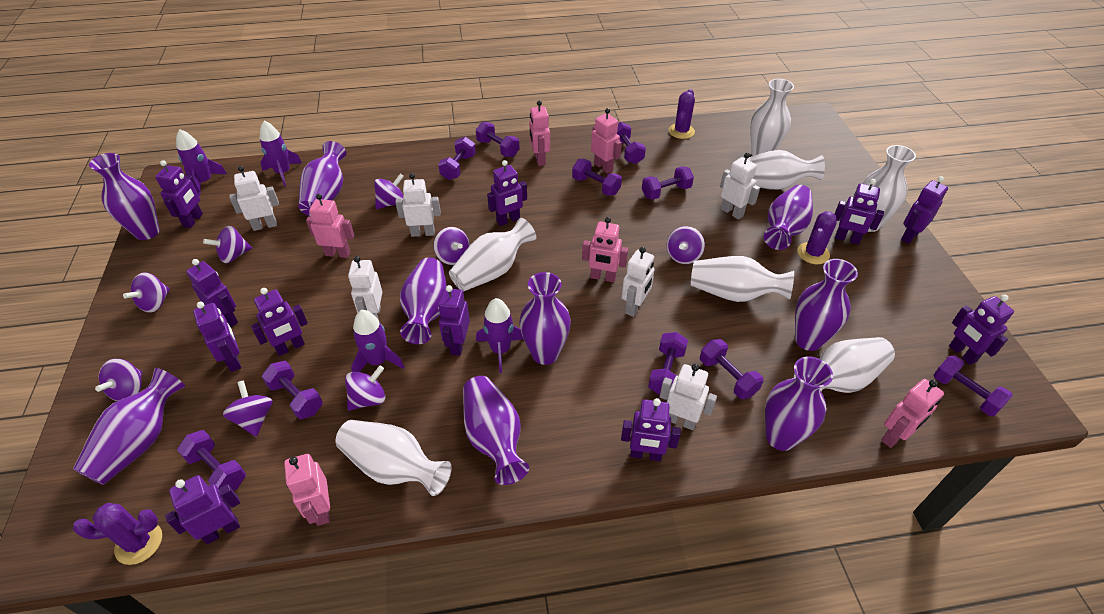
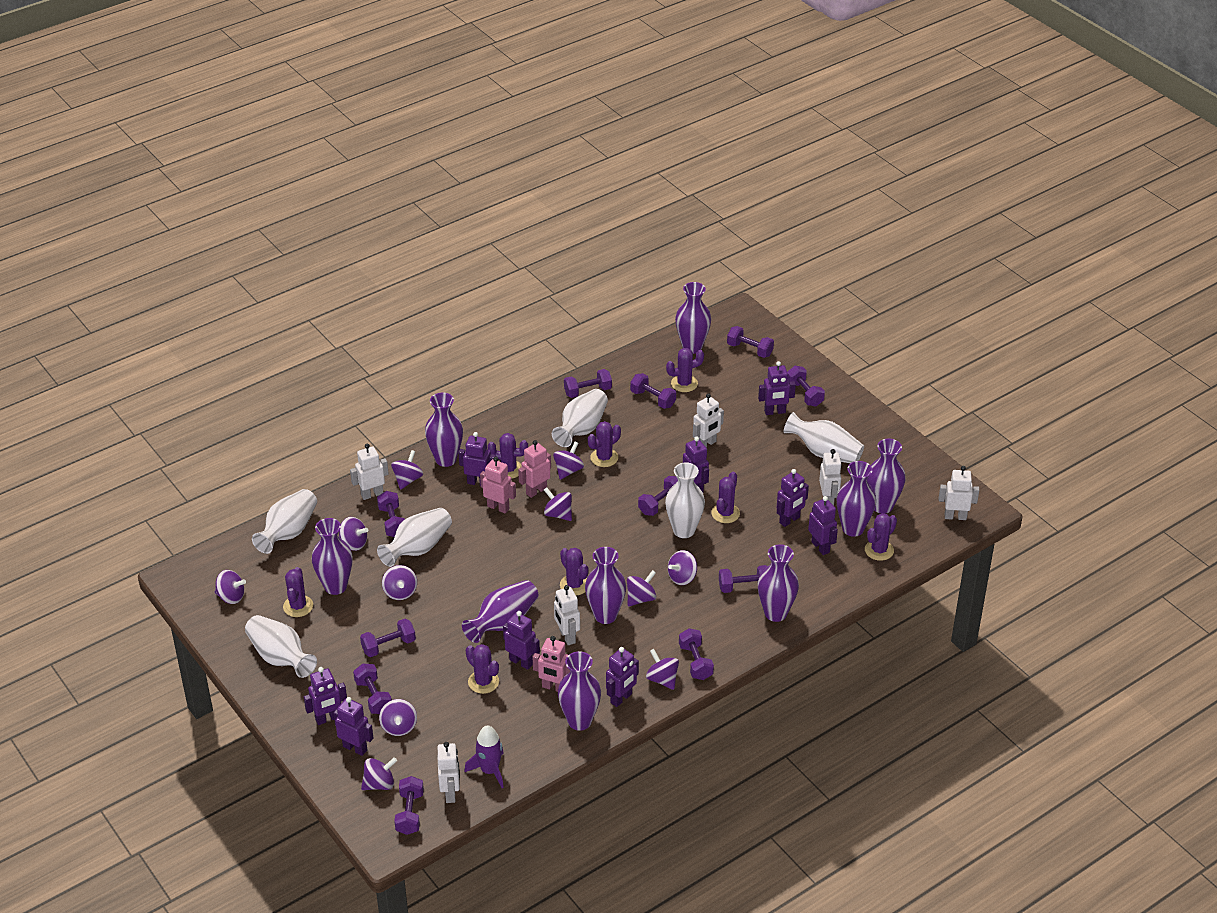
pink robot: [284,454,330,526] [306,194,354,258] [529,101,550,166] [582,217,628,282] [591,108,622,174] [881,379,944,448] = 6 -> [480,457,516,514] [518,440,551,498] [533,636,570,692] = 3
purple cactus: [73,503,162,565] [669,89,695,139] [798,211,837,264] = 3 -> [283,567,313,617] [466,644,499,694] [487,433,528,479] [560,548,589,595] [588,421,621,467] [666,348,704,392] [711,472,740,523] [865,513,897,561] = 8
purple dumbbell: [177,430,246,491] [262,361,323,420] [438,137,476,180] [476,122,520,157] [572,159,622,196] [616,122,646,164] [642,166,694,200] [648,332,688,395] [700,339,764,399] [934,355,1013,416] = 10 -> [353,664,392,714] [360,619,416,657] [377,491,405,537] [394,776,424,835] [564,369,612,398] [630,373,676,409] [638,476,678,516] [679,628,714,680] [719,565,768,593] [727,326,774,358] [787,366,825,407] = 11
purple robot: [155,160,203,228] [165,475,240,544] [186,259,238,327] [193,302,241,372] [251,288,308,356] [438,285,470,356] [487,160,527,226] [621,398,681,461] [834,179,884,245] [901,176,948,244] [949,294,1014,365] = 11 -> [304,667,347,725] [333,697,373,756] [459,432,496,486] [503,611,540,670] [606,647,639,707] [683,437,709,492] [758,361,796,415] [777,469,809,527] [808,496,838,555] = 9
purple rocket: [176,129,227,196] [260,121,302,186] [351,310,405,372] [476,298,523,373] = 4 -> [464,725,504,788] = 1
purple spinning top: [95,359,143,401] [123,272,170,313] [203,226,252,263] [223,380,273,437] [345,366,385,411] [374,174,404,209] [434,227,470,265] [667,226,705,264] = 8 -> [215,570,246,604] [339,517,368,551] [361,757,397,790] [379,699,417,736] [382,565,417,600] [391,450,423,490] [544,487,572,521] [553,442,584,480] [627,570,656,607] [646,649,679,690] [668,550,697,585] = 11
white vase: [335,420,452,496] [449,218,536,291] [691,256,794,302] [747,150,825,190] [750,79,794,156] [794,337,895,393] [862,145,916,232] = 7 -> [245,615,317,678] [252,489,317,554] [377,508,452,567] [552,389,608,447] [665,462,705,538] [783,412,864,463] = 6

